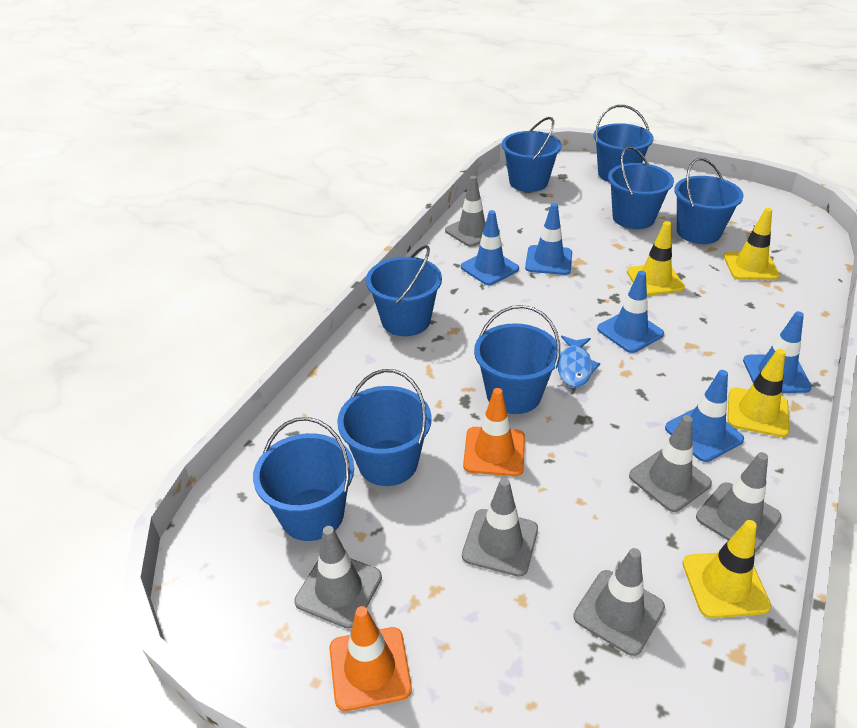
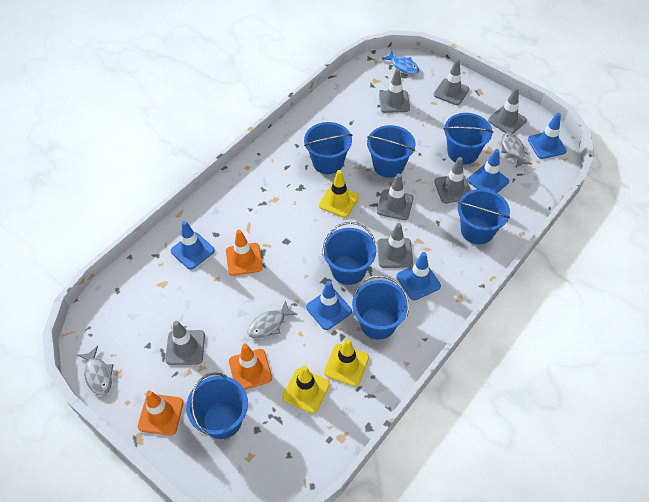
blue bucket: [253,417,354,541] [337,369,432,486] [366,245,442,336] [474,305,560,414] [502,117,561,192] [594,105,654,182] [608,146,674,229] [674,158,744,244] = 8 -> [186,372,248,439] [304,122,352,174] [322,222,376,285] [352,275,409,339] [367,125,415,178] [443,113,493,165] [458,189,510,244] = 7
grey fish: none = 0 -> [78,346,114,395] [247,300,298,338] [501,133,532,168] = 3
grey traffic cone: [294,526,382,629] [445,176,500,247] [462,478,538,577] [573,548,665,656] [629,415,712,512] [696,452,782,552] = 6 -> [165,321,205,365] [377,174,414,220] [377,223,413,268] [379,69,410,113] [433,59,469,105] [434,157,471,203] [488,87,527,134] = 7
orange traffic cone: [329,606,412,711] [463,388,525,476] = 2 -> [138,391,184,435] [226,230,263,276] [229,344,272,390] = 3
yellow traffic cone: [627,221,685,296] [682,520,771,618] [724,208,780,280] [728,349,789,437] = 4 -> [282,366,330,414] [319,170,359,218] [324,339,369,387] = 3

